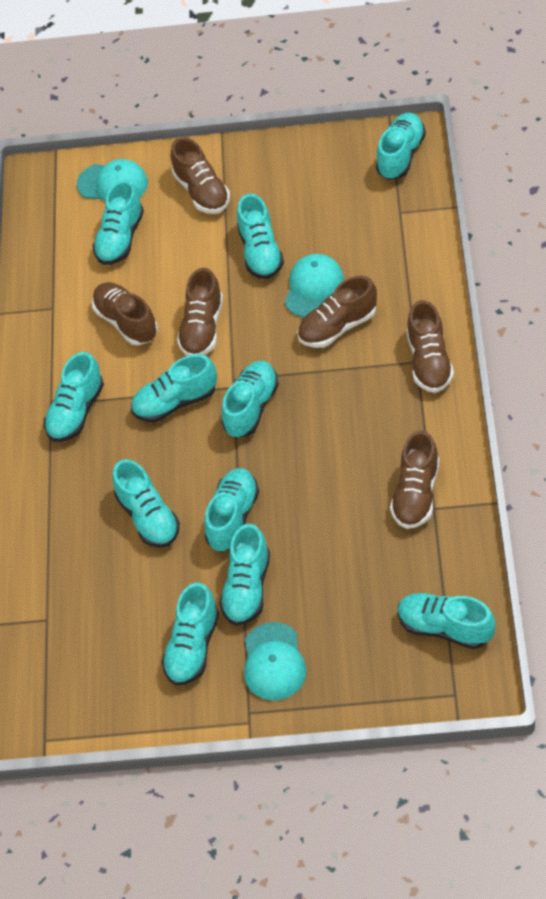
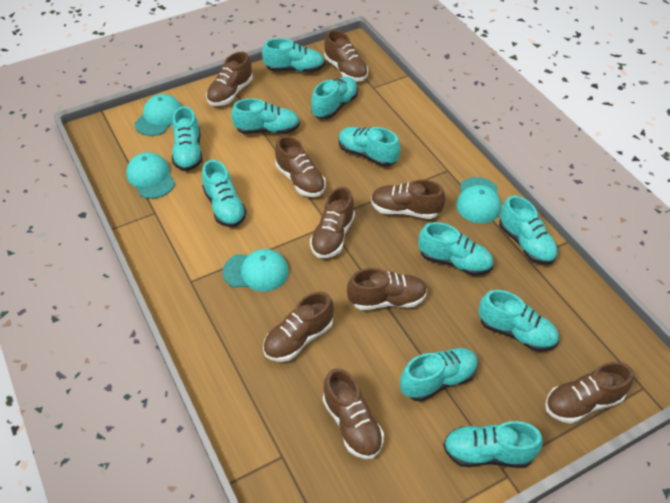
brown shoe: [92,282,157,345] [171,138,230,214] [177,268,223,356] [297,276,377,348] [390,430,439,529] [407,300,454,393] = 6 -> [206,52,253,106] [263,292,334,362] [275,136,326,197] [310,187,355,258] [323,368,384,459] [324,30,368,82] [347,268,427,310] [371,180,446,219] [545,362,633,424] = 9
turquoise cap: [77,159,148,202] [244,622,306,700] [284,254,344,318] = 3 -> [126,152,175,199] [135,94,182,136] [223,249,289,292] [456,177,501,223] = 4

